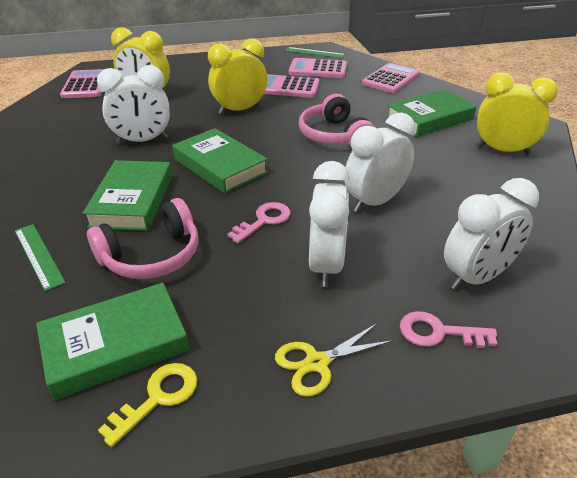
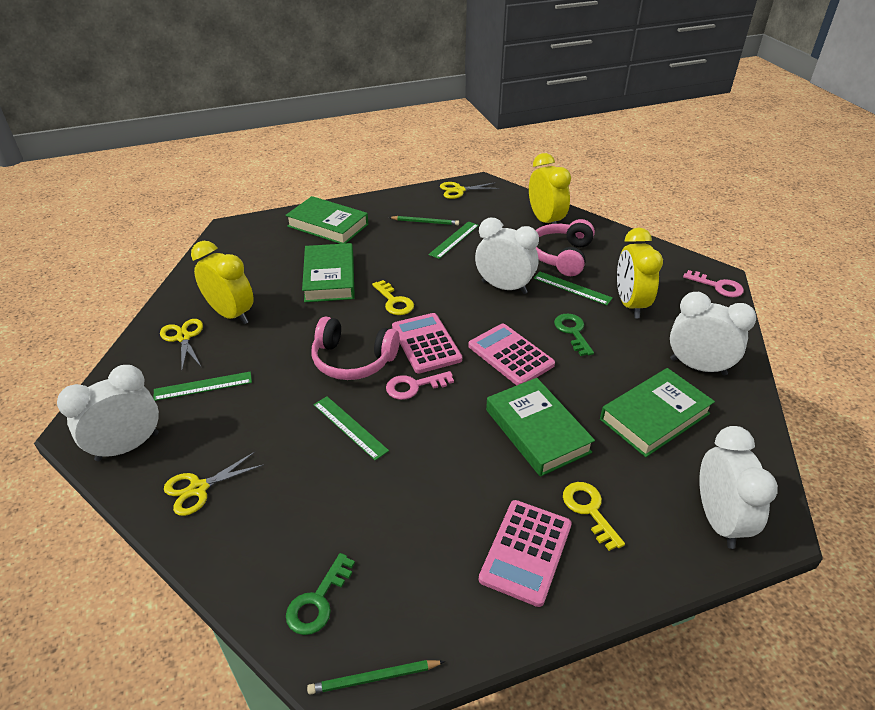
green key: none = 0 -> [286,553,355,635] [554,314,594,356] = 2
green pencil: none = 0 -> [307,660,445,695] [389,216,459,225] = 2
green ruler: [15,224,66,291] [285,47,345,58] = 2 -> [153,372,252,401] [313,396,389,461] [428,221,479,259] [533,272,613,305] = 4
pink calculator: [60,69,104,98] [264,74,320,98] [288,58,347,78] [362,63,420,93] = 4 -> [392,313,462,373] [468,324,555,385] [479,500,572,607] = 3
yellow key: [98,363,197,447] = 1 -> [372,280,414,315] [563,482,625,551] = 2
yellow scissors: [275,323,393,397] = 1 -> [160,319,203,370] [164,452,263,516] [440,182,499,199] = 3

